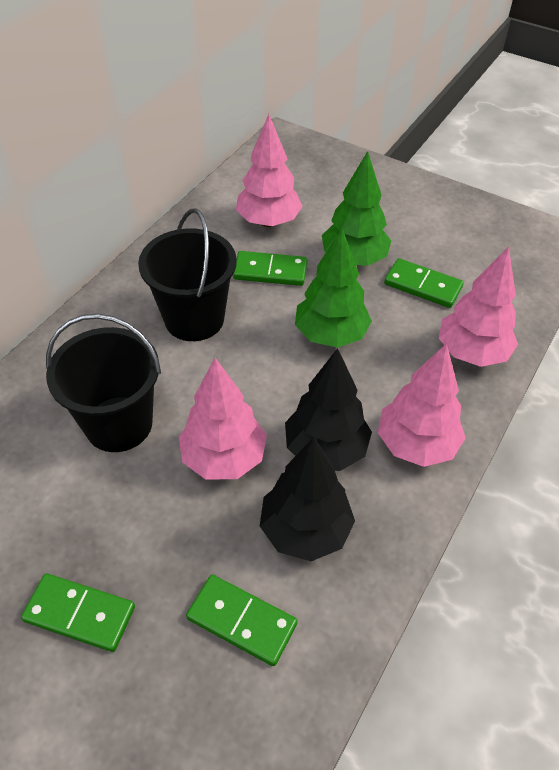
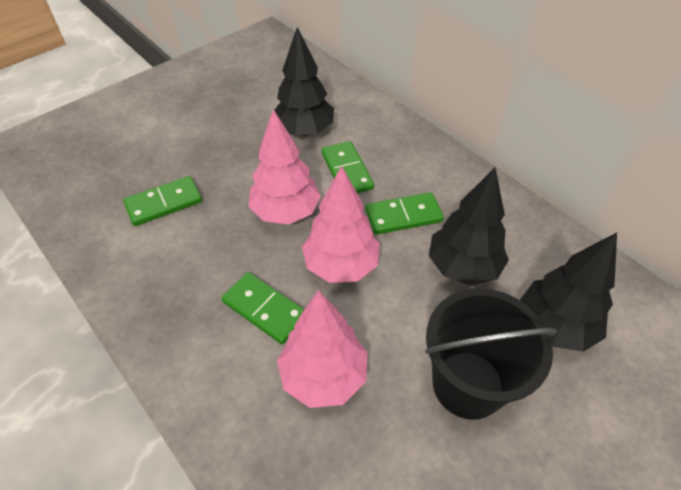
black bucket: [46,314,161,452] [138,208,237,341] = 2 -> [425,288,557,420] = 1
black tree: [260,437,355,561] [285,348,372,471] = 2 -> [274,27,334,136] [429,168,509,286] [520,233,617,352] = 3
green tree: [295,228,372,348] [322,151,391,266] = 2 -> none = 0
pink tree: [179,358,267,480] [236,114,303,227] [378,343,466,467] [439,247,518,367] = 4 -> [248,109,321,224] [277,290,368,408] [302,165,380,283] = 3

